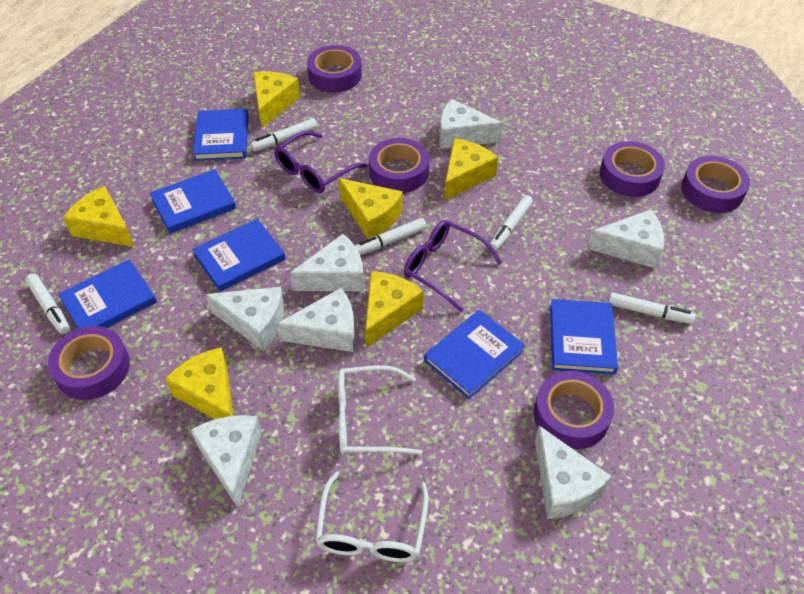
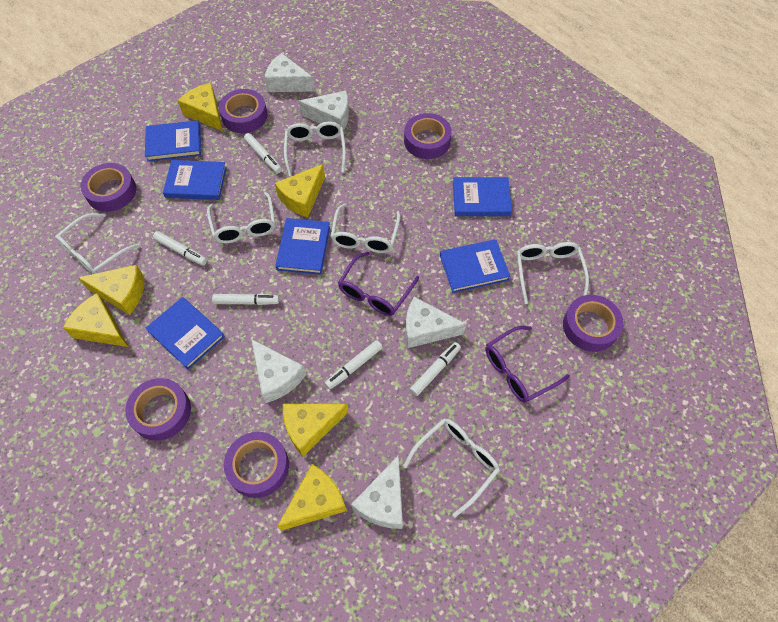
white cheese: [191,415,262,508] [206,287,284,350] [277,288,355,352] [290,234,364,291] [439,99,503,149] [535,426,612,519] [588,209,664,268] = 7 -> [251,339,306,403] [265,53,315,92] [299,91,349,131] [351,455,403,529] [405,297,466,348] = 5
white glasses: [315,471,428,562] [338,365,422,455] = 2 -> [55,213,141,274] [207,192,275,243] [284,122,346,176] [330,203,401,253] [403,418,500,517] [517,242,589,304] = 6

